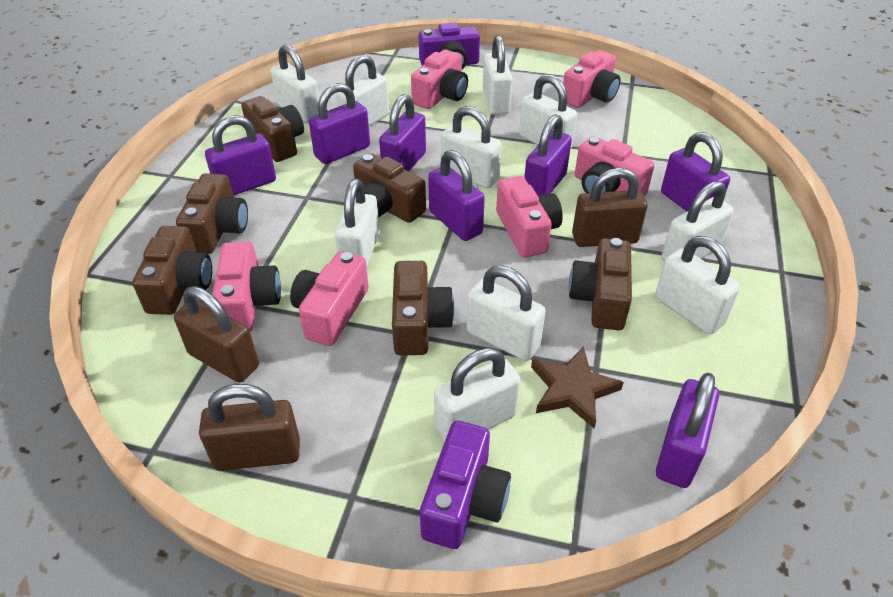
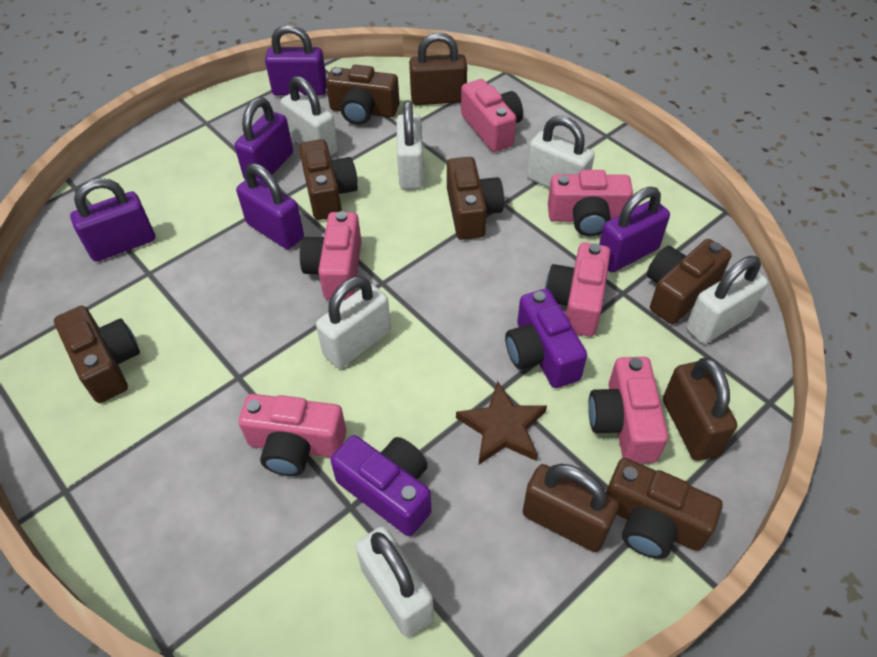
purple padlock: [205,115,276,196] [309,83,370,164] [379,94,426,172] [428,150,485,241] [524,114,572,196] [656,373,719,488] [661,132,730,211] = 7 -> [70,178,155,262] [235,97,293,182] [236,163,304,249] [265,24,327,95] [599,187,670,272] = 5
white padlock: [271,45,319,123] [335,179,380,267] [336,54,389,126] [434,348,521,442] [441,106,502,189] [467,265,546,361] [483,35,513,115] [519,74,577,149] [655,236,740,334] [662,181,734,261] = 10 -> [281,76,338,156] [316,276,391,369] [355,526,434,637] [396,100,424,189] [527,116,595,188] [686,256,768,344] = 6

